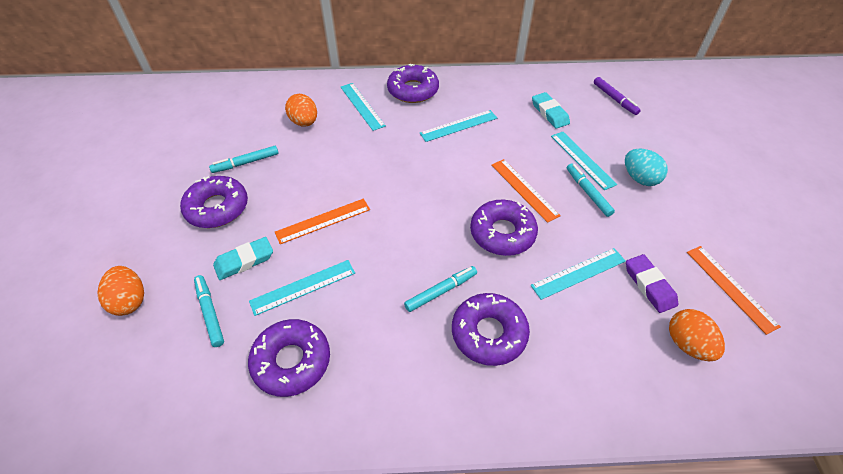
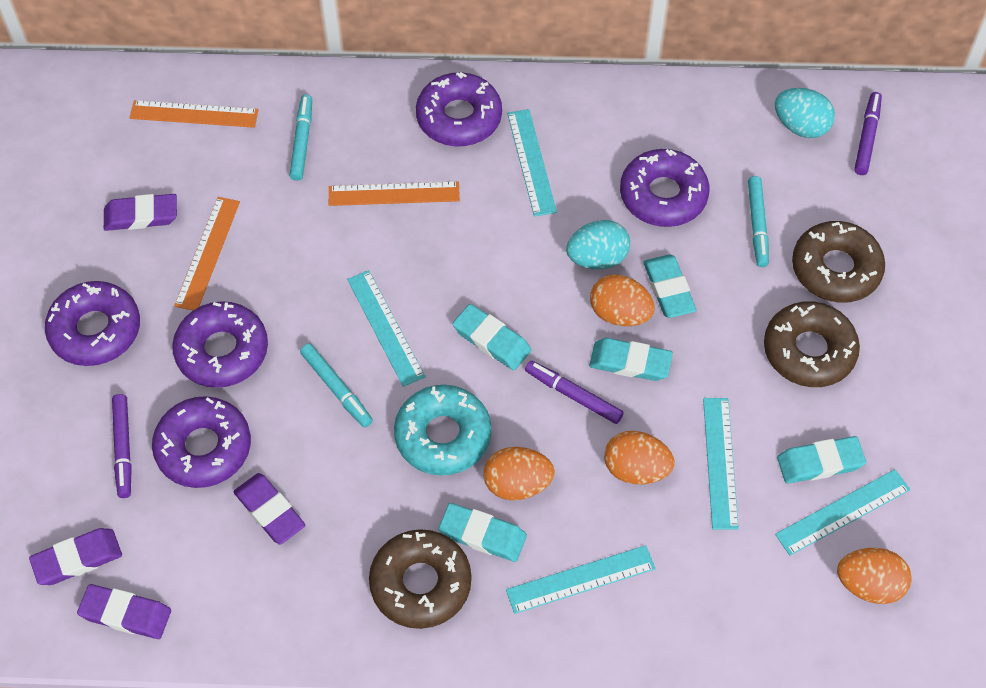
brown donut: none = 0 -> [369,529,471,629] [764,301,860,387] [792,221,885,303] = 3
orange egg: [97,266,144,316] [285,94,317,127] [669,309,725,362] = 3 -> [483,447,555,500] [590,274,655,326] [604,431,674,484] [837,548,912,604] = 4
purple eraser: [626,254,678,313] = 1 -> [29,528,122,585] [77,584,171,639] [104,194,177,231] [234,473,305,545] = 4
purple marker: [594,77,641,115] = 1 -> [112,394,132,498] [525,361,624,424] [854,92,882,175] = 3
turquoise donut: none = 0 -> [394,385,491,475] = 1
turquoise egg: [625,149,668,186] = 1 -> [566,220,630,269] [775,88,835,138] = 2
turquoise eraser: [213,237,273,280] [532,92,570,128] = 2 -> [438,503,527,562] [453,304,531,370] [589,338,673,381] [643,254,696,318] [777,436,866,484] = 5
turquoise marker: [194,275,224,347] [209,146,279,173] [404,266,477,312] [567,163,615,217] = 4 -> [289,95,312,181] [300,343,373,427] [748,176,769,267] = 3

